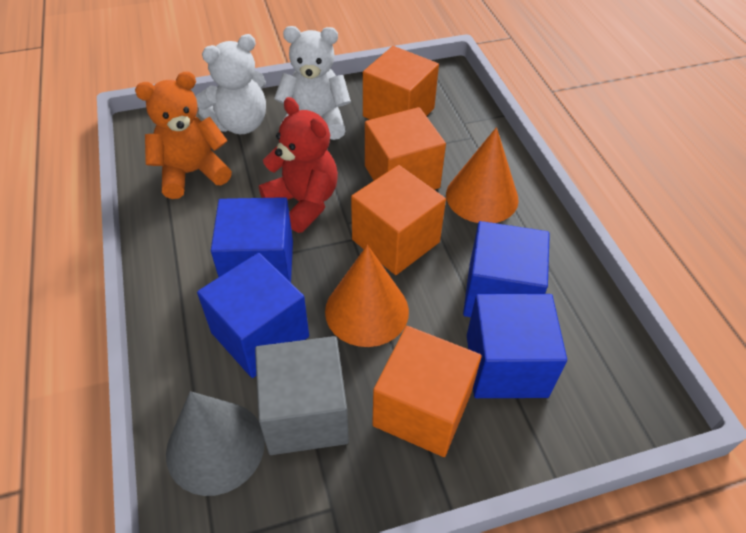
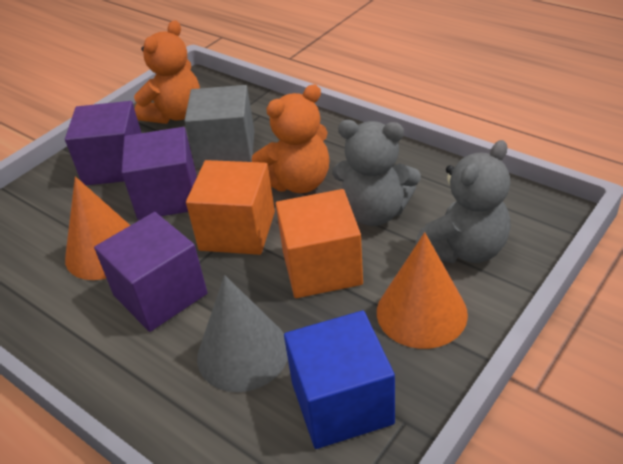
blue cube: [197,253,309,378] [211,197,293,282] [463,221,550,317] [467,294,567,398] = 4 -> [284,310,395,449] = 1
grey teddy bear: none = 0 -> [332,120,421,226] [415,140,510,264] = 2
orange cube: [351,165,446,275] [363,46,439,120] [365,107,446,190] [372,326,482,457] = 4 -> [186,160,275,255] [276,189,363,298] = 2
orange teddy bear: [135,71,232,199] = 1 -> [134,20,200,124] [252,84,329,193] = 2
purple cube: none = 0 -> [65,101,141,185] [94,212,207,332] [121,127,197,220] = 3
red teddy bear: [259,97,338,233] = 1 -> none = 0
white teddy bear: [195,34,266,134] [274,26,351,140] = 2 -> none = 0

